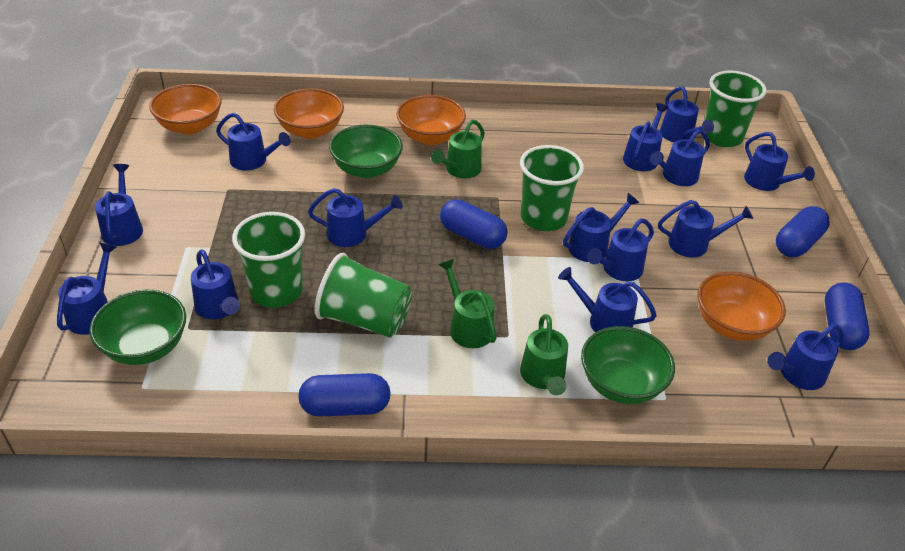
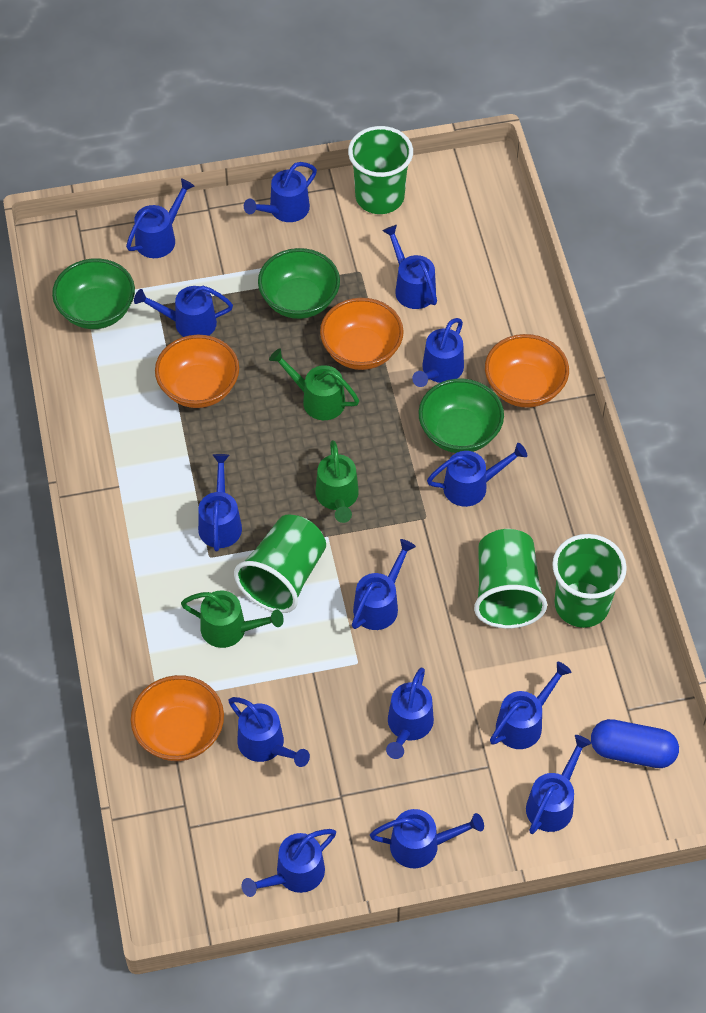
blue capsule: [298,373,391,417] [440,199,508,249] [776,206,830,257] [825,282,870,350] = 4 -> [591,719,679,768] = 1

